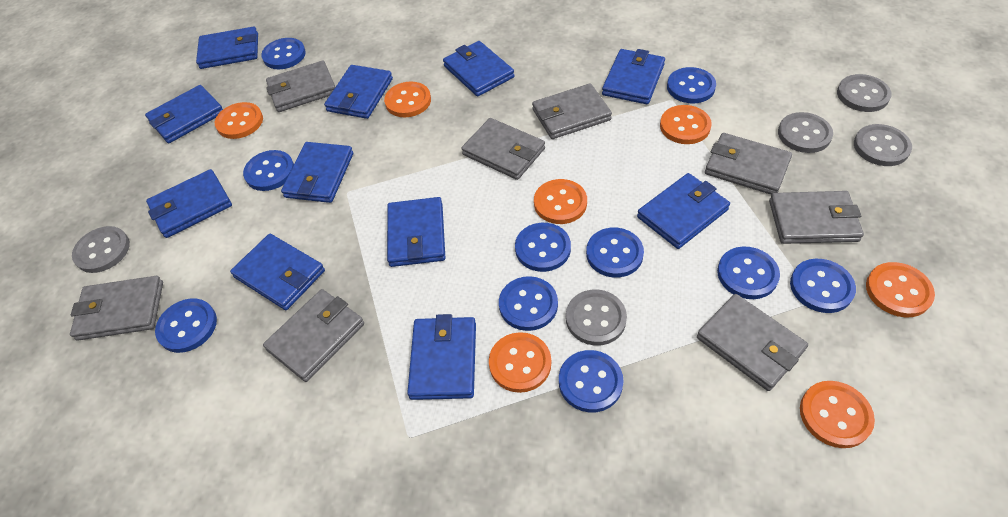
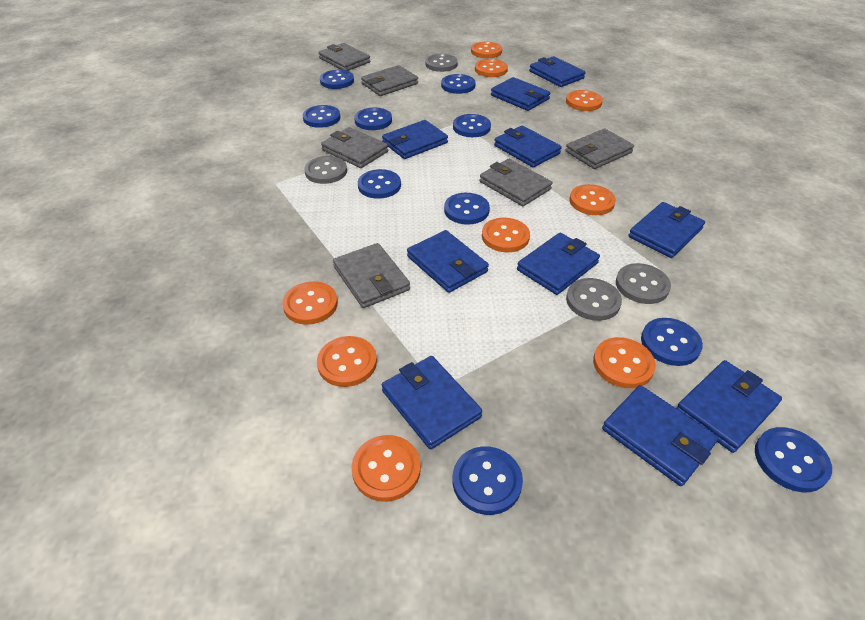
blue wallet: [145,85,223,143] [146,169,232,238] [196,27,258,69] [230,234,325,310] [281,142,353,203] [324,65,393,119] [387,197,446,267] [407,314,476,400] [443,41,514,97] [602,49,665,104] [637,173,730,249] = 11 -> [382,120,448,159] [382,356,482,449] [407,230,489,293] [491,77,550,111] [494,126,562,167] [517,233,600,295] [529,56,586,87] [602,385,719,486] [628,202,705,258] [676,360,782,453] = 10
grey button: [72,226,130,273] [566,289,627,346] [778,112,833,153] [837,74,892,112] [854,124,912,166] = 5 -> [304,156,347,184] [425,54,458,72] [566,278,622,321] [616,263,671,304] = 4
grey wallet: [70,276,163,341] [263,289,364,382] [266,61,335,112] [462,118,545,180] [532,83,612,139] [697,294,808,391] [705,133,792,195] [769,191,864,244] = 8 -> [318,43,370,71] [321,127,388,168] [333,243,410,308] [361,65,418,96] [480,159,552,206] [566,129,634,169] = 6
orange button: [215,102,263,139] [384,82,431,117] [489,332,551,393] [534,179,587,224] [660,105,712,144] [800,381,875,448] [866,262,935,317] = 7 -> [282,281,338,325] [317,336,377,387] [352,435,421,502] [471,42,502,58] [475,59,508,77] [482,218,530,252] [566,90,603,111] [569,184,616,215] [593,337,656,388] = 9

